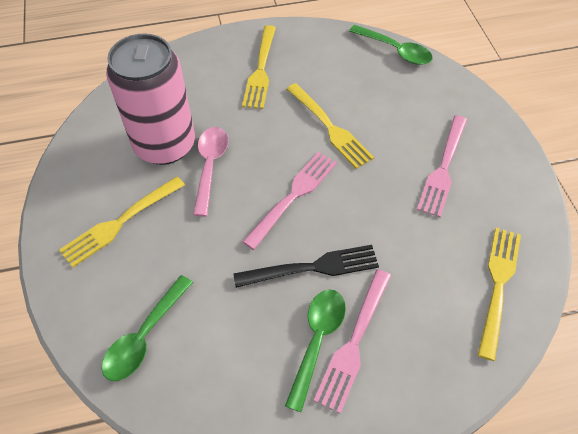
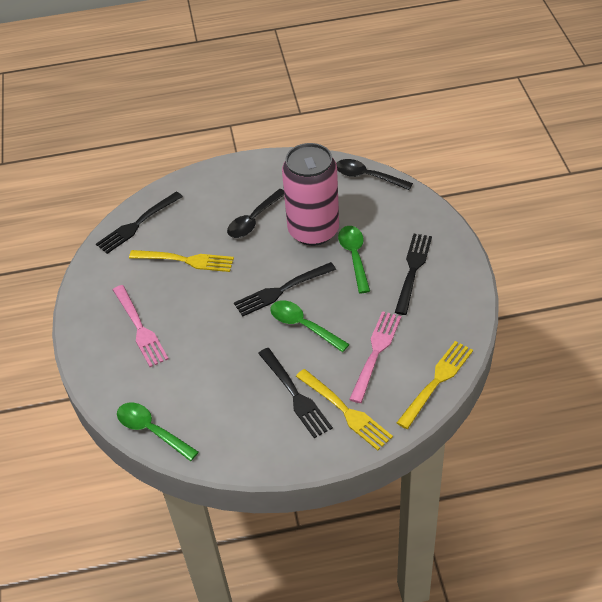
black fork: [233,245,379,288] = 1 -> [96,191,183,254] [234,262,336,317] [258,348,333,438] [395,234,432,315] = 4
black spoon: none = 0 -> [227,189,284,238] [336,159,413,190] = 2
pink fork: [242,152,337,250] [314,269,391,414] [417,115,467,217] = 3 -> [113,285,169,367] [349,311,401,403] = 2
pink spoon: [193,127,228,217] = 1 -> none = 0
yellow fork: [59,176,185,267] [242,25,276,109] [287,83,374,169] [478,228,521,361] = 4 -> [129,250,234,272] [296,369,393,451] [397,341,473,429] = 3

